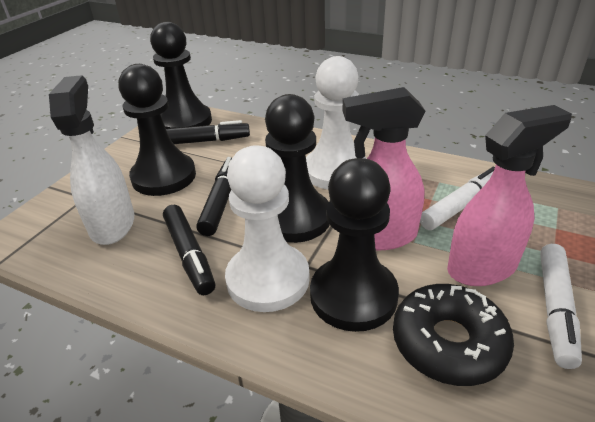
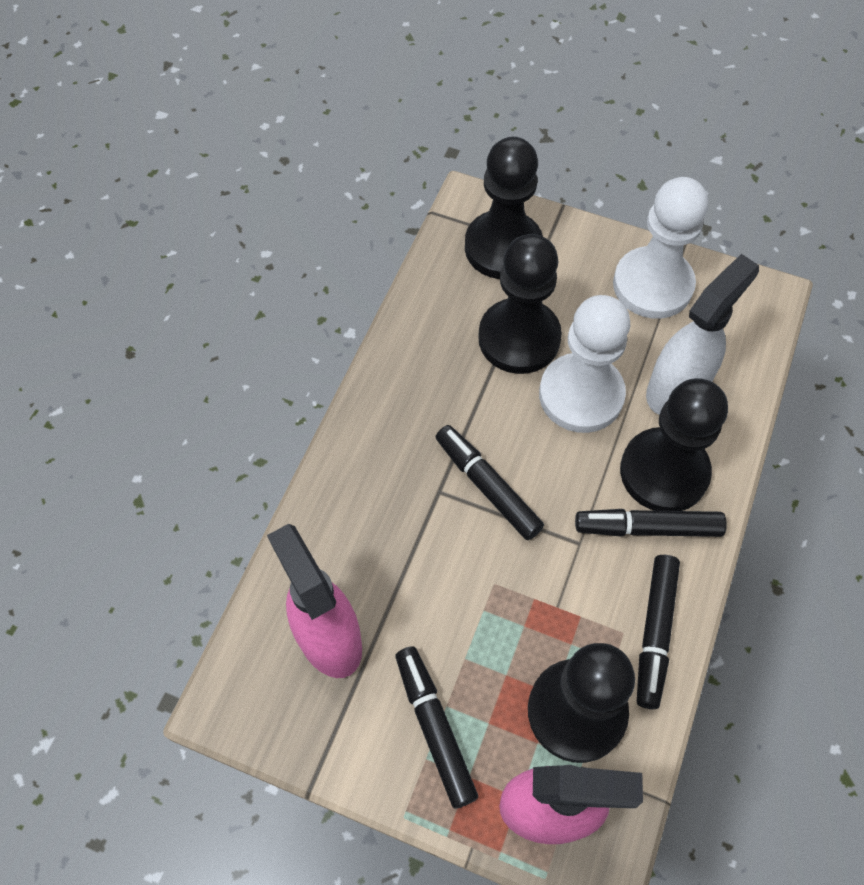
black donut: [393,284,514,386] = 1 -> none = 0
black marker: [163,205,215,295] [166,120,250,144] [196,157,232,236] = 3 -> [395,646,478,809] [436,425,544,540] [575,509,727,537] [637,555,680,709] = 4
white marker: [420,167,495,230] [540,244,582,369] = 2 -> none = 0

